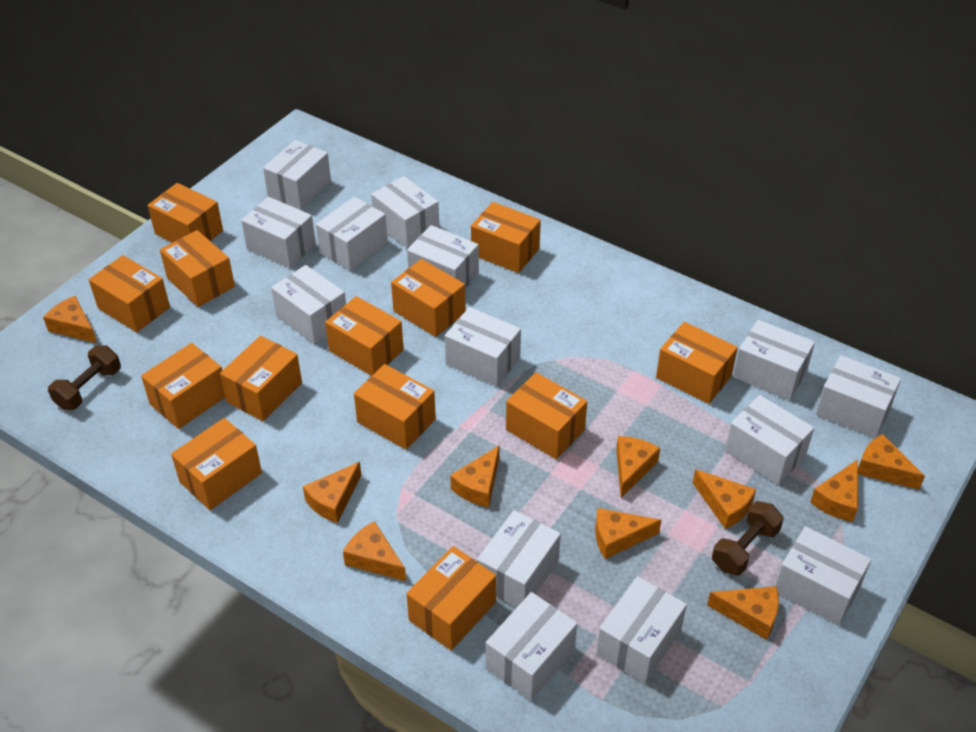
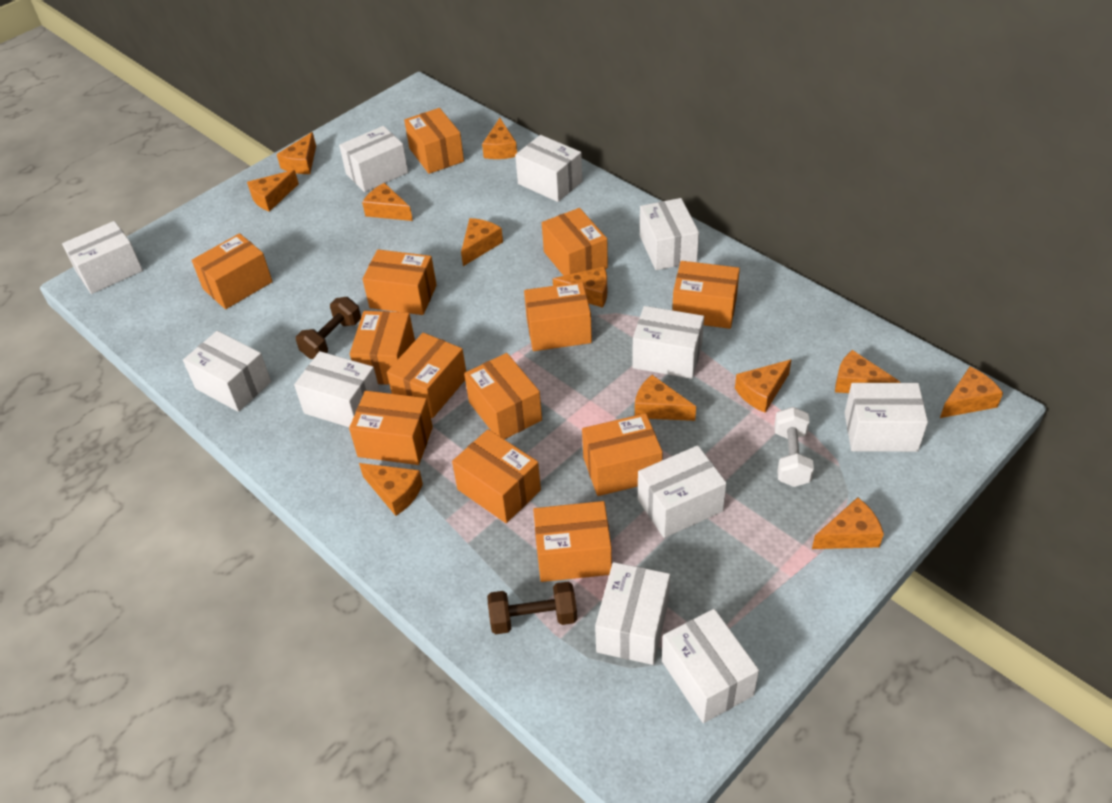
orange cheese: [43,296,97,343] [303,462,361,523] [343,521,406,581] [450,445,500,507] [595,508,661,559] [616,436,660,498] [693,469,756,529] [707,586,779,640] [810,459,858,522] [858,434,925,490] = 10 -> [247,170,299,212] [277,132,316,174] [359,463,423,516] [362,183,413,221] [461,218,503,266] [482,118,517,159] [553,267,607,308] [635,375,696,421] [735,359,792,413] [812,497,884,549] [835,350,900,393] [940,367,1003,418] = 12
white box: [241,197,316,268] [263,140,331,210] [271,265,346,344] [316,197,388,271] [371,176,439,249] [407,225,479,288] [445,307,521,387] [477,510,561,607] [486,592,577,701] [596,576,687,683] [725,395,814,485] [733,320,815,400] [775,526,871,625] [816,355,901,438] = 14 -> [62,221,143,294] [183,331,271,412] [294,351,380,427] [339,126,408,192] [515,135,582,202] [595,562,670,665] [632,306,704,379] [638,445,727,538] [640,198,699,270] [662,609,759,723] [845,383,928,452] = 11
white dumbbell: none = 0 -> [774,407,814,487] = 1

